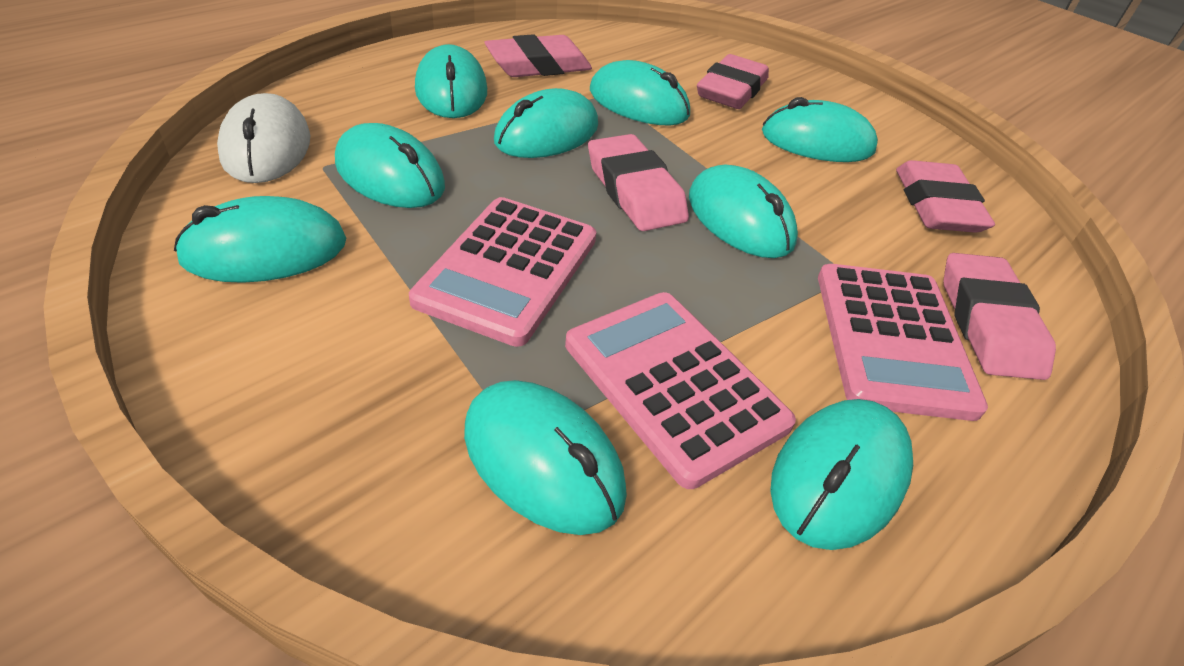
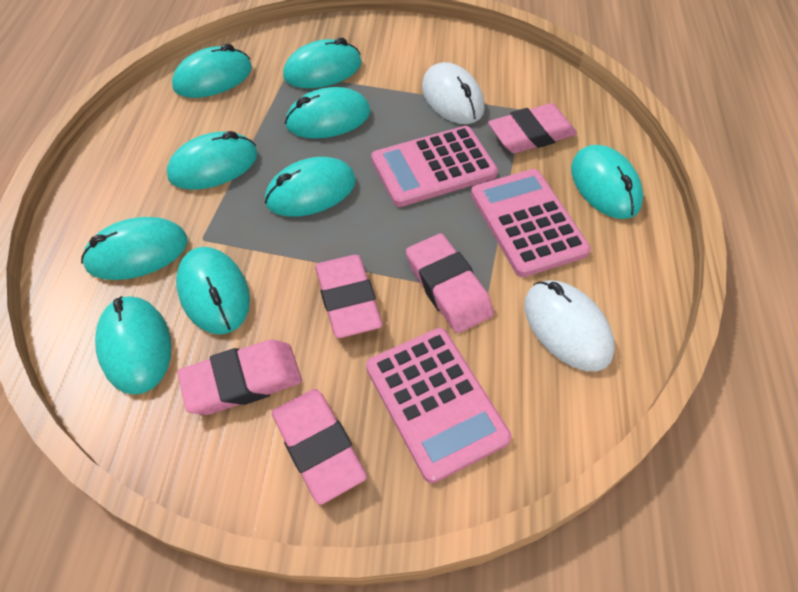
white mouse: [217,93,310,183] = 1 -> [422,62,485,124] [524,280,615,372] = 2

